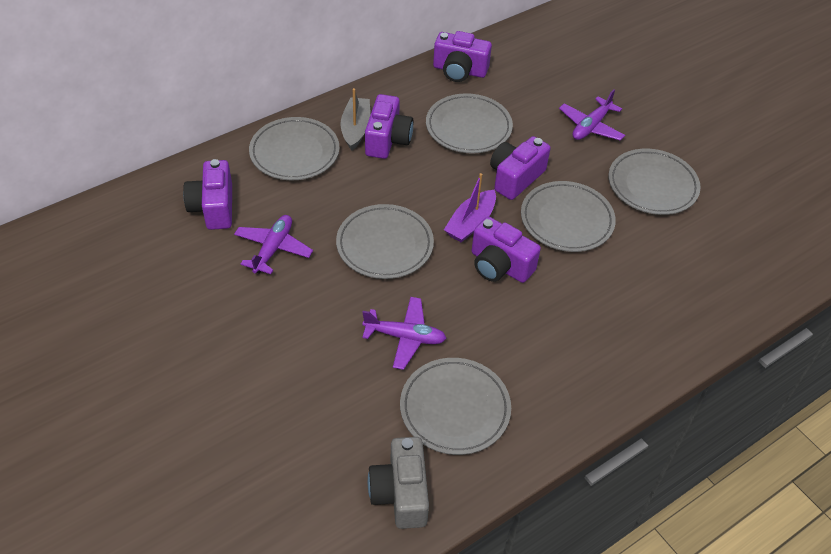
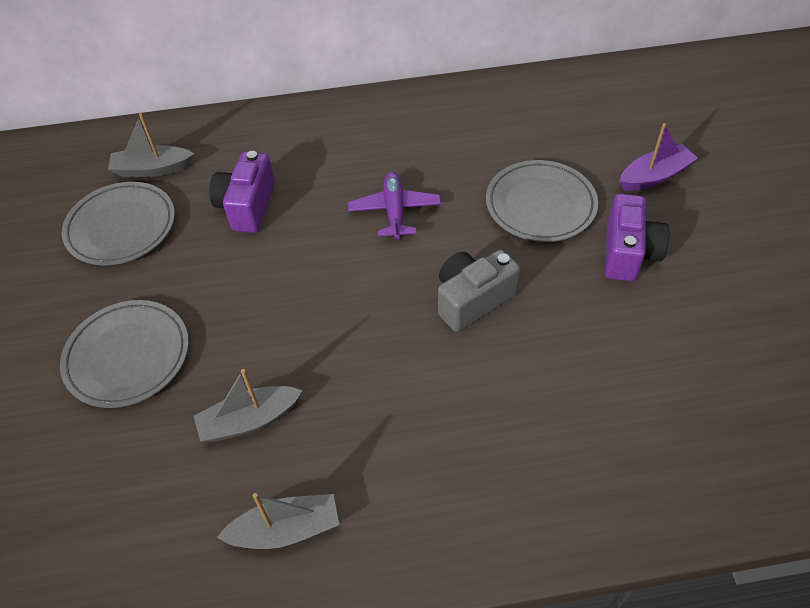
grey boat: [341,88,371,150] = 1 -> [108,113,194,177] [194,369,303,442] [217,493,339,549] = 3
grey plate: [249,117,339,180] [336,204,434,279] [400,358,511,455] [426,93,513,153] [521,181,616,252] [608,149,701,215] = 6 -> [60,300,189,408] [61,182,175,265] [486,160,598,242] = 3
purple camera: [183,159,232,230] [365,94,413,159] [433,31,492,82] [472,217,541,283] [490,136,551,200] = 5 -> [209,151,275,233] [605,194,669,281] = 2
purple plane: [234,215,313,274] [362,297,446,370] [559,89,625,141] = 3 -> [348,172,441,240] = 1

